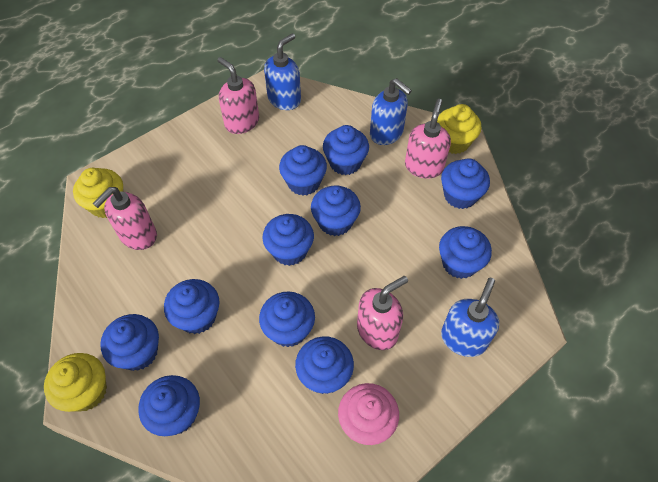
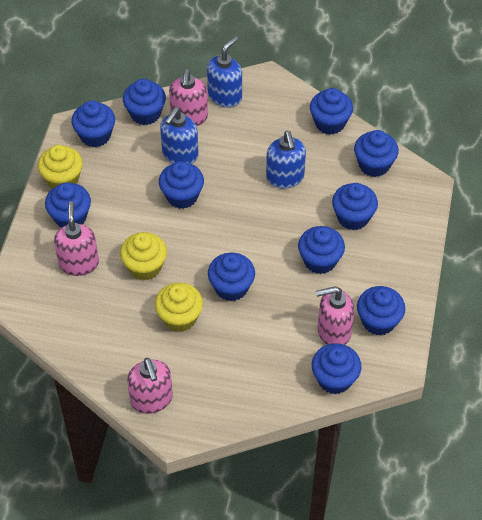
pink cupcake: [338,383,399,445] = 1 -> none = 0

